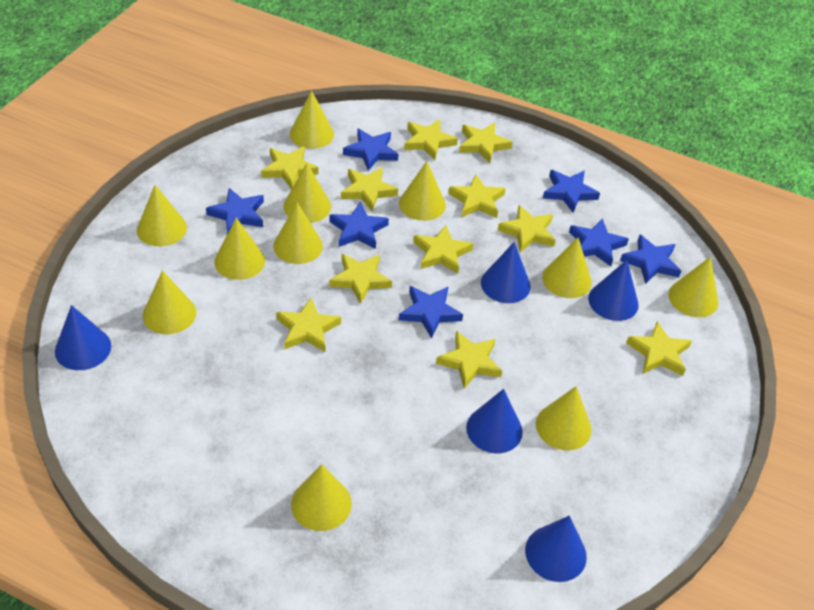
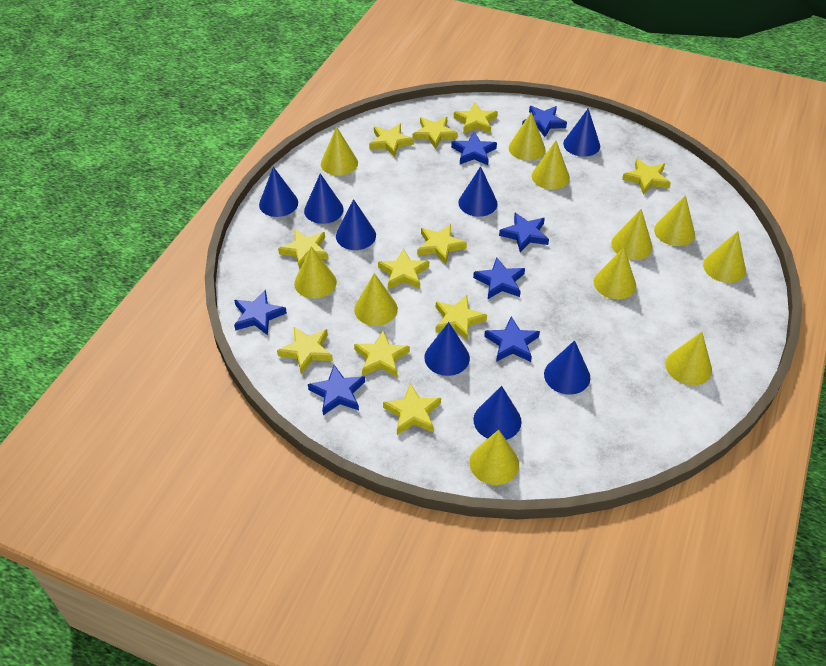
blue cone: [55,305,111,370] [466,389,523,454] [481,242,531,303] [525,516,587,582] [588,260,639,321] = 5 -> [259,167,298,217] [304,173,344,224] [336,199,376,250] [424,322,470,376] [458,166,498,217] [473,386,522,440] [544,340,590,395] [563,108,600,157] = 8

